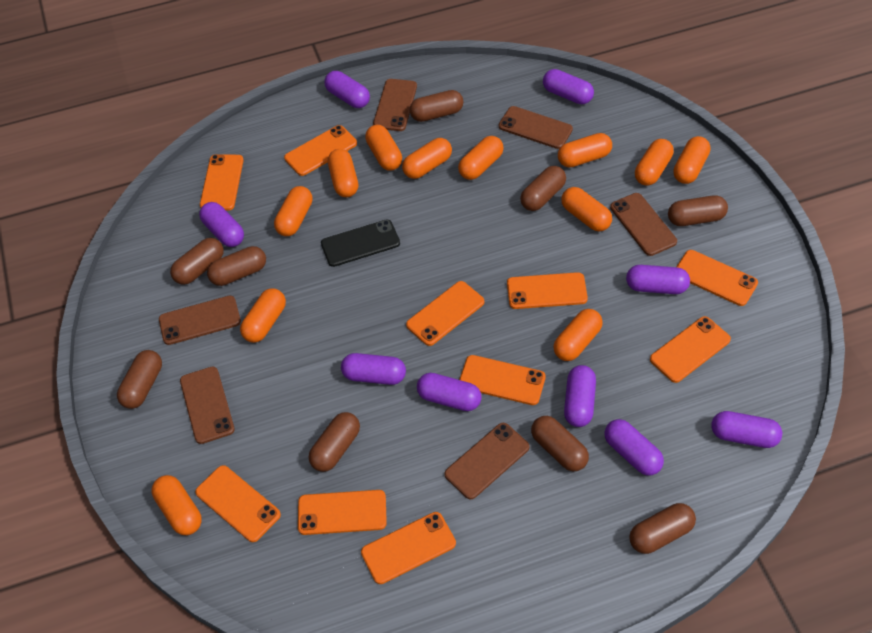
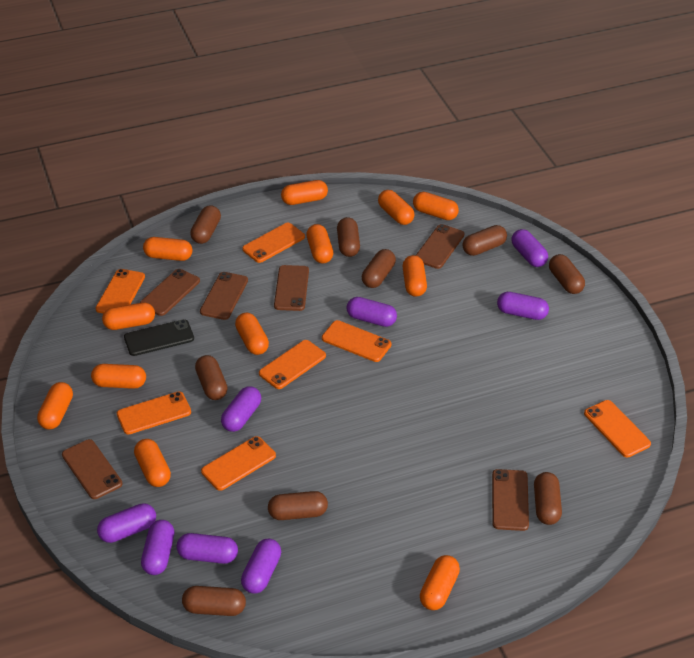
orange phone: [195,465,281,542] [200,154,244,211] [284,125,357,176] [298,490,387,535] [361,512,456,584] [406,281,484,346] [459,355,546,405] [507,272,588,309] [650,316,731,383] [676,250,758,306] = 10 -> [96,269,145,314] [117,391,191,435] [201,436,276,491] [242,223,305,263] [259,340,326,389] [322,320,392,362] [584,400,651,457] = 7
purple capsule: [199,202,244,247] [324,71,370,108] [341,353,406,385] [417,373,482,411] [543,69,594,105] [564,365,596,427] [605,419,664,476] [626,265,690,294] [711,411,782,448] = 9 -> [97,503,156,543] [141,520,174,575] [177,533,238,564] [221,386,261,432] [241,539,281,594] [346,297,397,327] [497,292,549,320] [511,229,548,267] = 8

